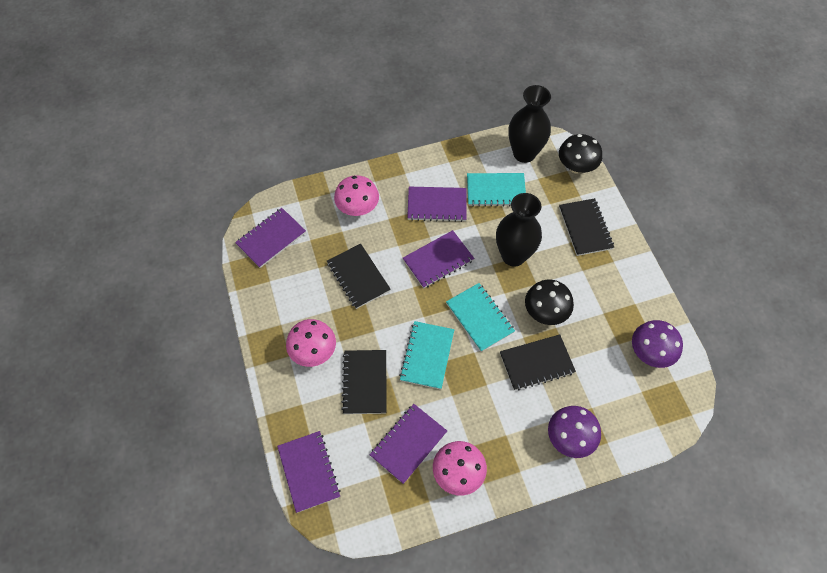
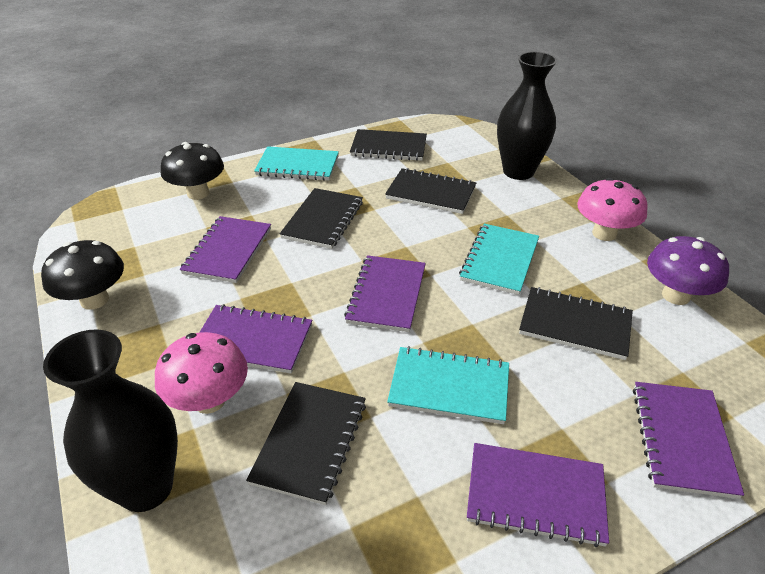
black notebook: [327,244,391,309] [341,350,386,414] [500,335,576,390] [559,198,614,256] = 4 -> [246,382,366,505] [280,188,363,249] [350,129,427,161] [385,168,476,214] [519,287,633,360] = 5
pink mushroom: [286,319,336,367] [334,175,379,216] [433,441,487,496] = 3 -> [155,332,248,414] [577,178,648,241] = 2
purple mushroom: [548,406,601,458] [632,320,683,368] = 2 -> [647,236,729,305] = 1

